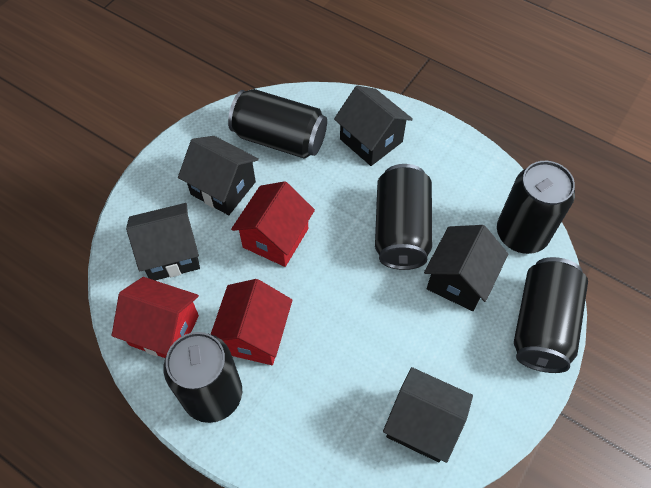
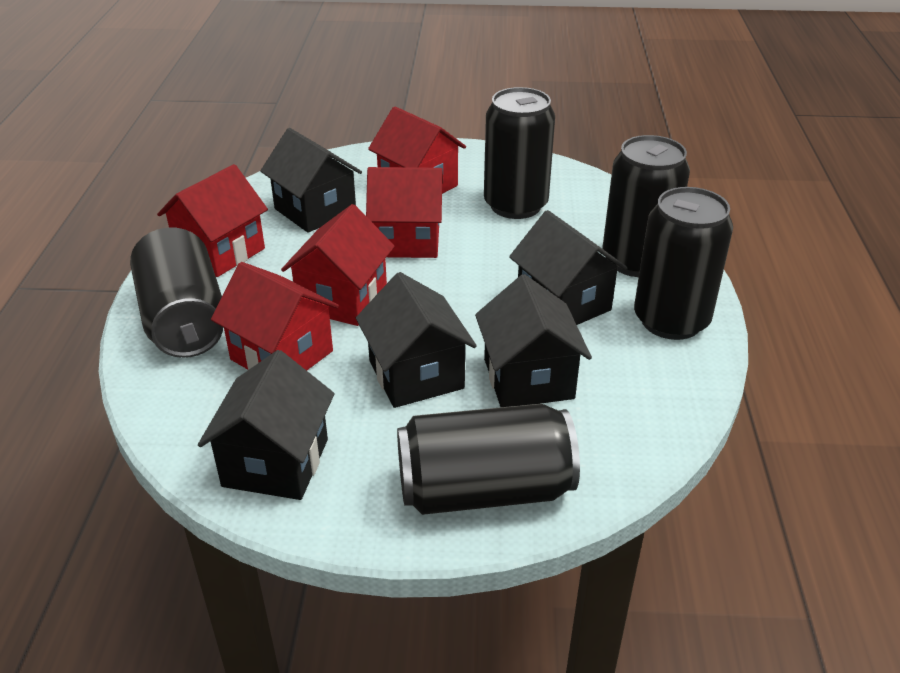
red house: [112,277,199,358] [211,279,292,365] [231,181,315,267] = 3 -> [157,164,268,277] [211,262,339,371] [281,204,395,326] [366,167,444,258] [368,106,466,194] = 5

